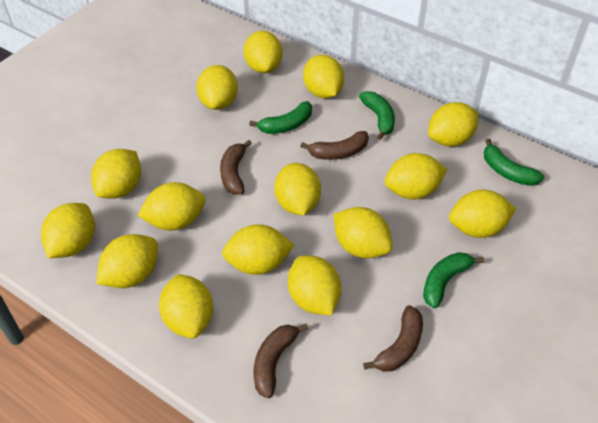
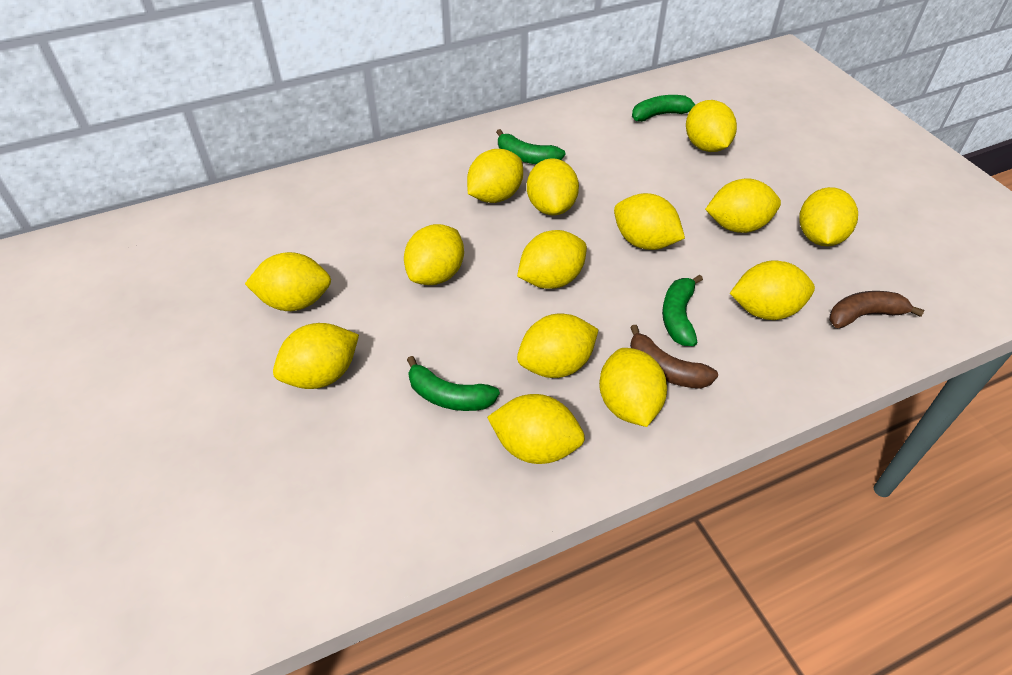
brown banana: [220,140,252,195] [253,324,308,398] [300,131,369,160] [363,305,423,372] = 4 -> [630,325,718,389] [829,291,924,328] = 2
yellow lemon: [41,203,95,258] [91,149,141,199] [96,234,158,288] [137,182,206,231] [159,274,213,338] [196,65,238,110] [222,224,294,275] [244,31,283,73] [274,163,321,215] [288,255,341,315] [303,55,344,99] [334,207,392,259] [385,153,447,199] [428,102,479,146] [449,189,516,238] = 15 -> [245,252,331,311] [273,323,359,389] [404,224,464,285] [467,149,523,203] [487,394,585,464] [517,230,587,289] [517,314,599,378] [527,158,579,216] [599,348,667,427] [614,193,685,250] [686,100,737,152] [705,179,781,233] [730,260,815,320] [799,187,858,246] = 14

